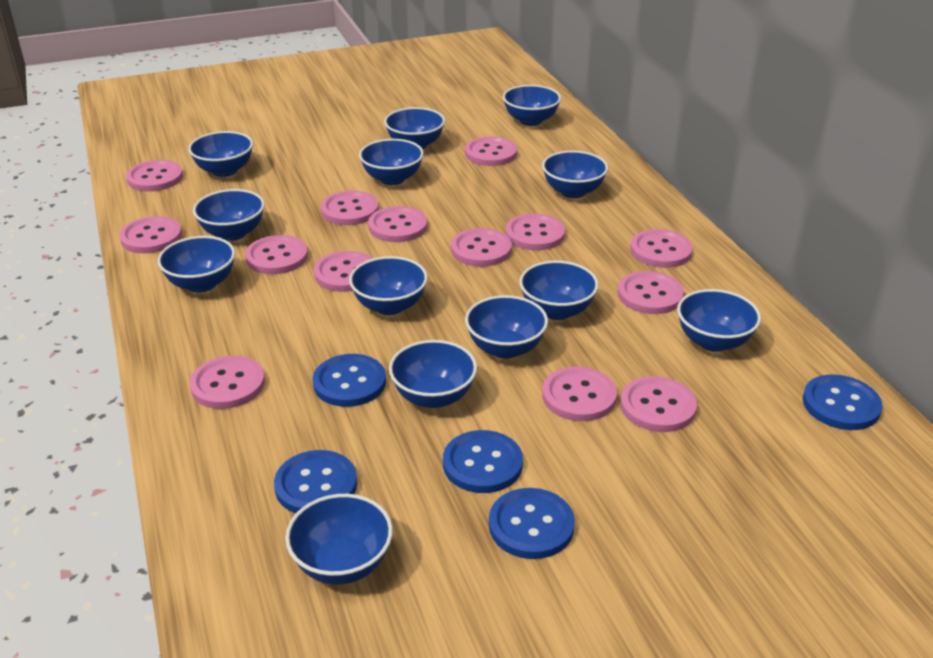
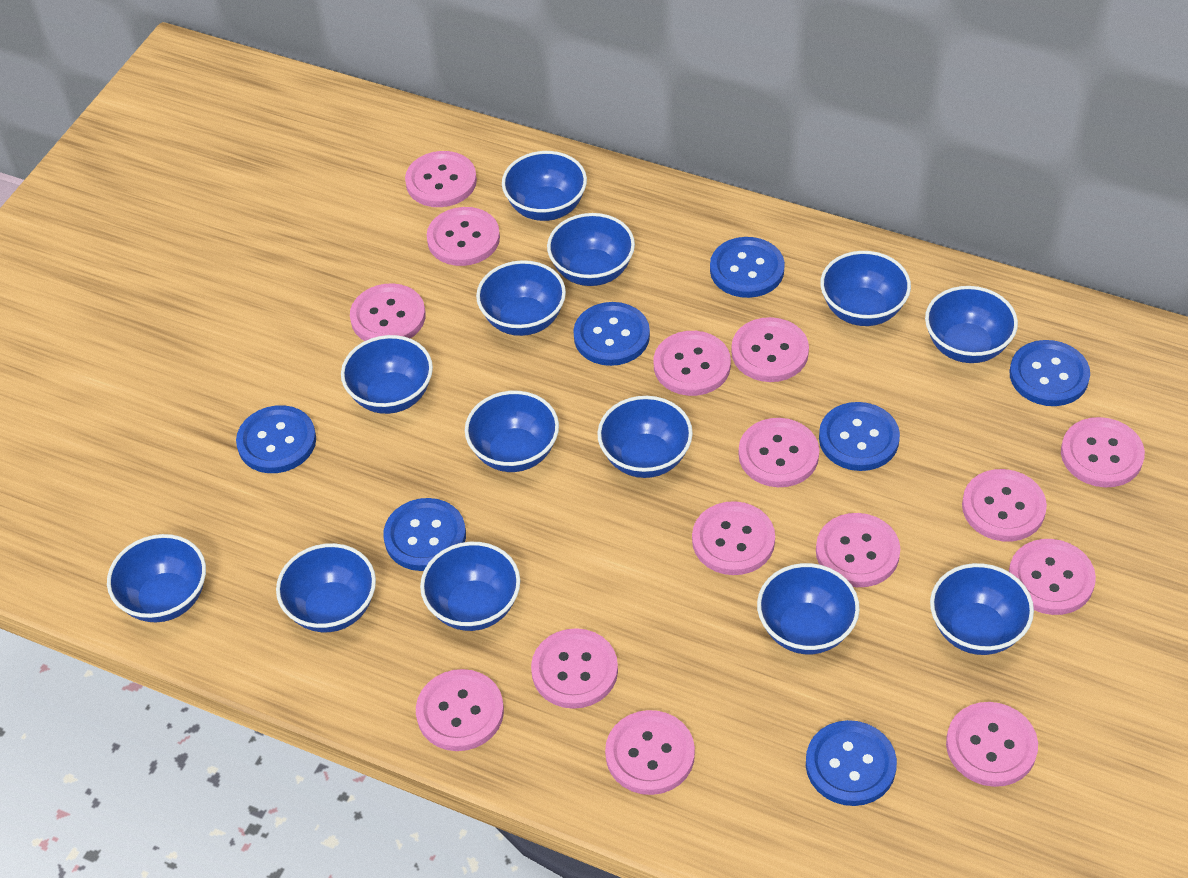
blue button: [274,450,357,513] [313,354,386,407] [443,430,523,493] [489,488,575,559] [803,374,883,430] = 5 -> [236,405,316,473] [383,498,466,571] [573,302,650,366] [710,237,785,298] [806,720,897,806] [819,402,900,471] [1009,340,1090,406] = 7
pink button: [119,216,182,253] [126,160,183,192] [189,356,265,409] [245,235,308,274] [314,251,373,292] [321,191,379,225] [368,206,427,242] [451,228,512,267] [465,137,517,166] [506,213,565,250] [542,367,617,421] [618,271,684,314] [620,376,697,432] [630,229,693,268] = 14 -> [350,283,426,341] [405,151,477,207] [416,669,504,751] [427,207,500,266] [531,628,618,709] [605,710,695,795] [654,331,731,396] [692,501,775,575] [731,317,809,382] [739,418,819,487] [816,513,900,587] [946,702,1038,787] [962,469,1047,541] [1009,539,1096,615] [1061,417,1145,487] = 15

